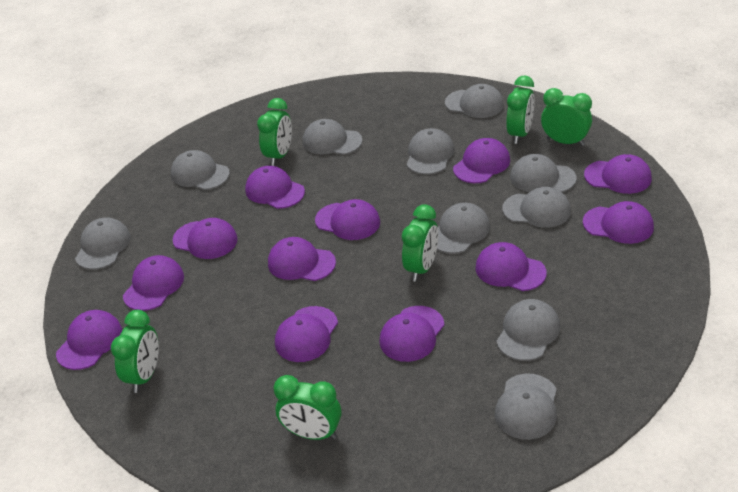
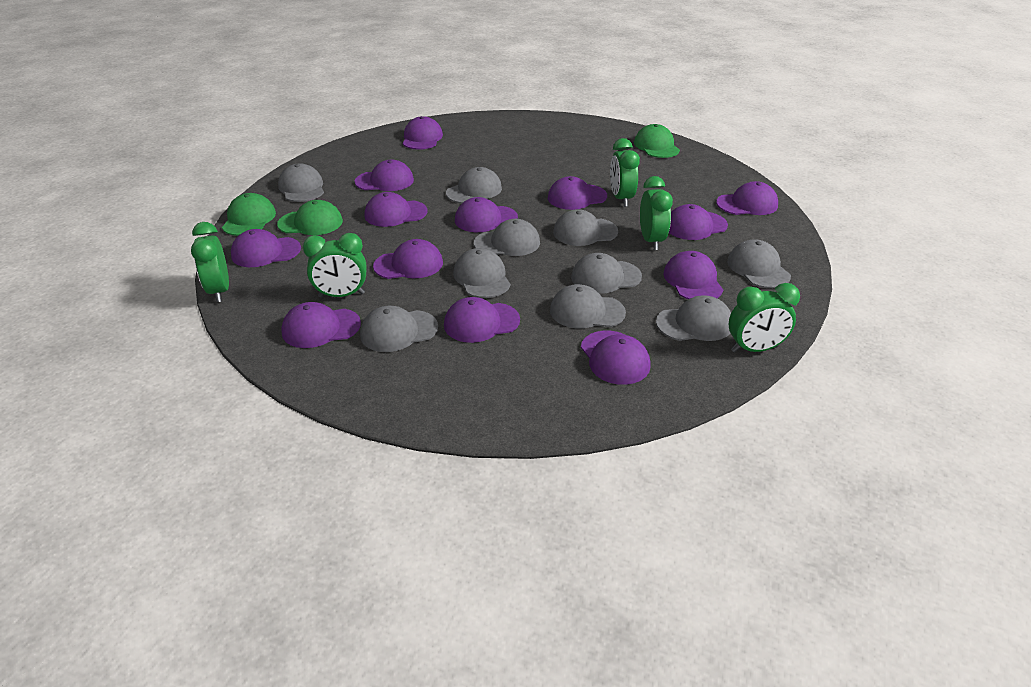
green cap: none = 0 -> [222,193,276,236] [277,200,343,235] [634,124,680,158] = 3
green clock: [111,310,159,393] [257,98,292,166] [273,375,341,440] [402,205,438,282] [506,75,535,144] [541,88,592,146] = 6 -> [191,222,229,302] [303,233,366,298] [610,138,640,207] [640,176,673,250] [729,283,800,352] = 5
purple cap: [56,310,122,370] [123,255,184,311] [172,218,238,259] [245,166,305,209] [268,237,336,281] [275,306,338,362] [315,199,380,240] [379,306,445,362] [453,138,510,183] [475,242,547,291] [583,201,654,244] [584,154,652,194] = 12 -> [231,229,301,267] [281,302,361,348] [355,160,414,191] [365,192,428,227] [373,239,443,279] [403,116,443,150] [444,297,520,343] [455,197,518,232] [548,176,607,210] [581,331,651,385] [663,251,723,300] [669,204,728,240] [716,181,778,215] = 13

